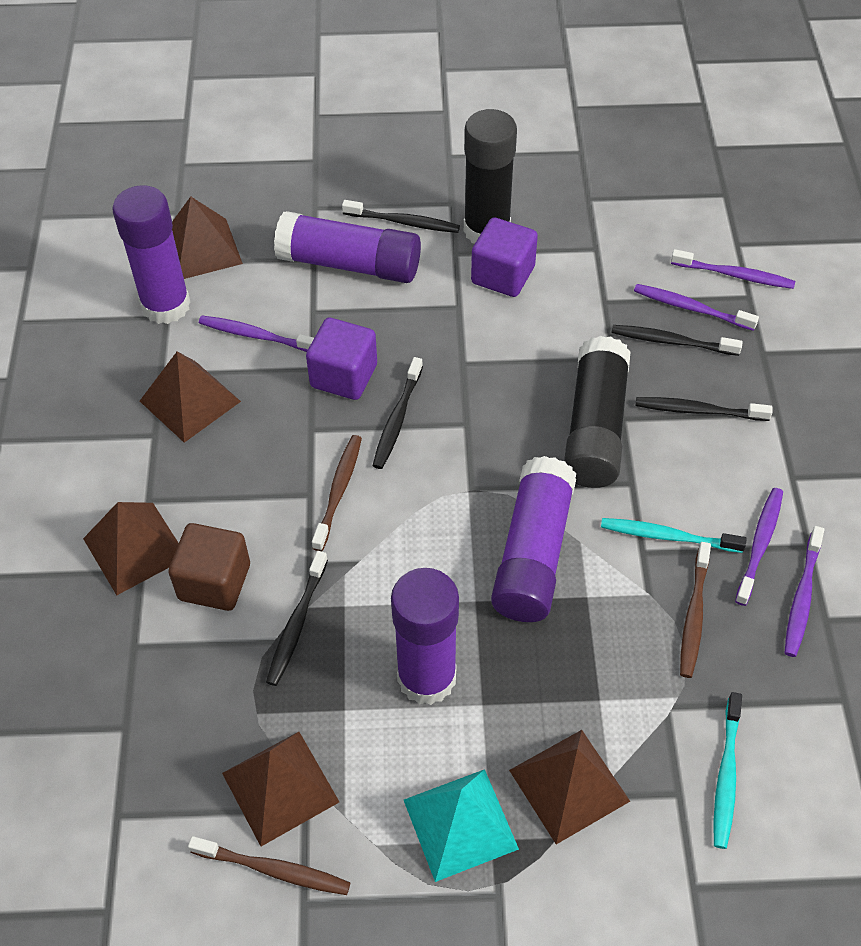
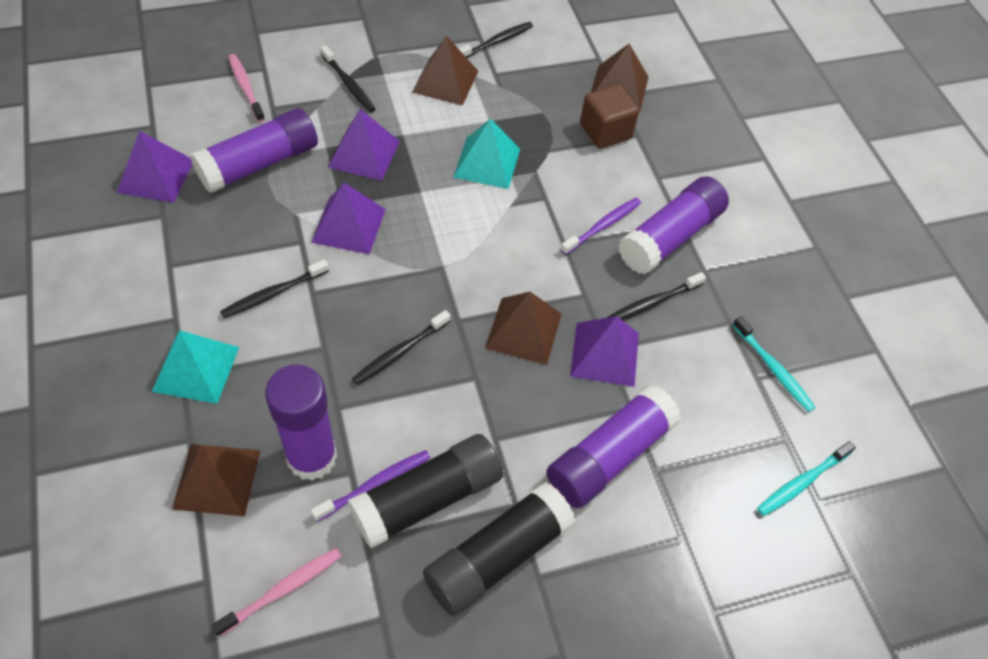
brown pyramid: [83,502,179,595] [140,351,241,443] [172,197,243,279] [222,732,339,846] [509,730,630,844] = 5 -> [172,444,261,517] [412,36,478,106] [485,292,562,365] [591,44,648,112] = 4
brown toothbrush: [188,836,351,895] [312,435,362,551] [680,542,711,678] = 3 -> none = 0
pink toothbrush: none = 0 -> [211,548,342,637] [228,54,265,122] = 2
purple cube: [306,318,377,400] [471,217,538,297] = 2 -> none = 0
purple pyramid: none = 0 -> [117,131,192,203] [311,183,386,255] [328,109,400,181] [570,316,639,387] = 4
purple toothbrush: [199,316,314,352] [634,284,759,331] [671,249,795,289] [735,488,783,606] [785,526,824,657] = 5 -> [311,450,431,522] [560,198,641,255] = 2
turquoise pyramid: [404,769,519,882] = 1 -> [152,330,239,404] [453,119,520,189] = 2

